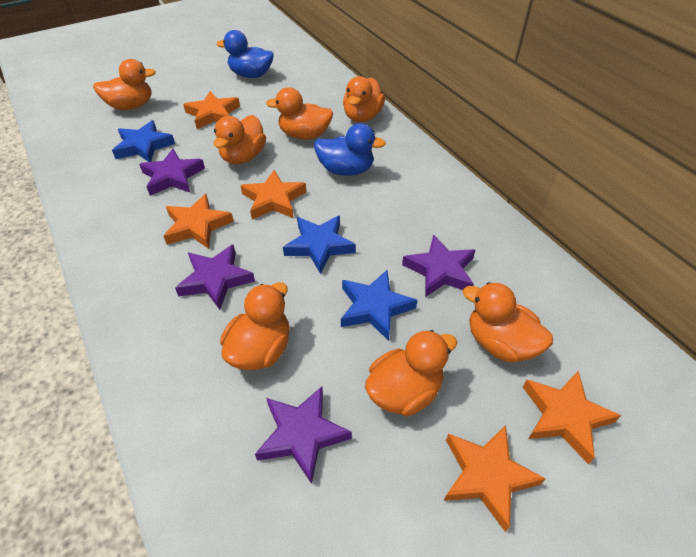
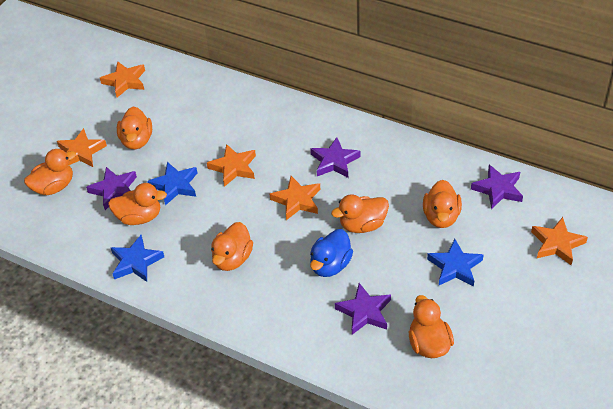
blue duck: [216,30,274,78] [314,123,386,176] = 2 -> [310,229,353,277] = 1

